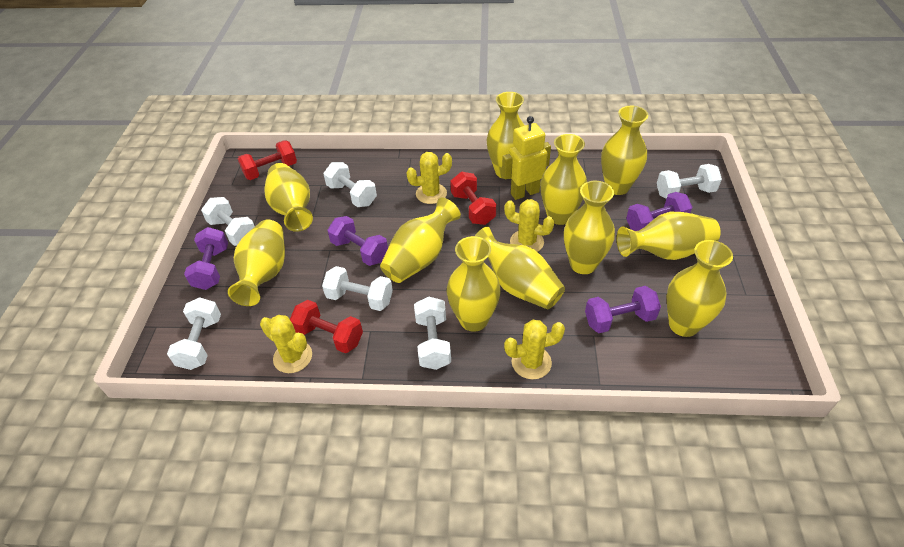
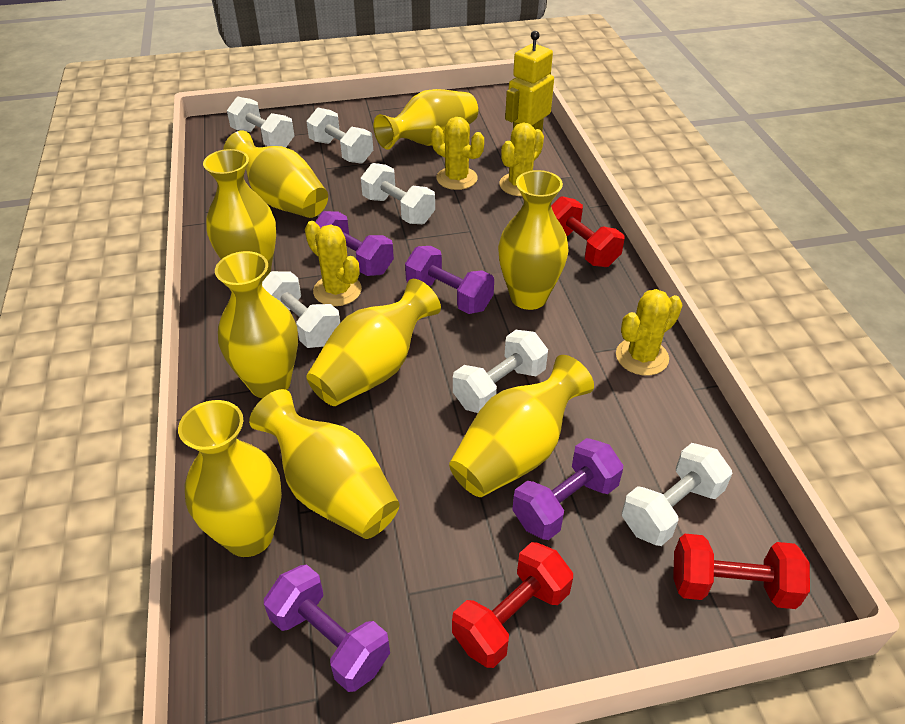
yellow vase: [228,220,285,306] [264,163,313,232] [380,198,461,283] [447,236,501,332] [475,227,565,309] [487,92,525,179] [540,134,587,225] [564,181,615,274] [601,106,649,195] [617,212,721,260] [666,240,733,337] = 11 -> [178,400,282,557] [203,149,276,280] [215,251,298,398] [223,131,328,218] [249,389,400,539] [306,279,441,406] [373,89,478,149] [449,355,594,497] [498,170,568,310] = 9

